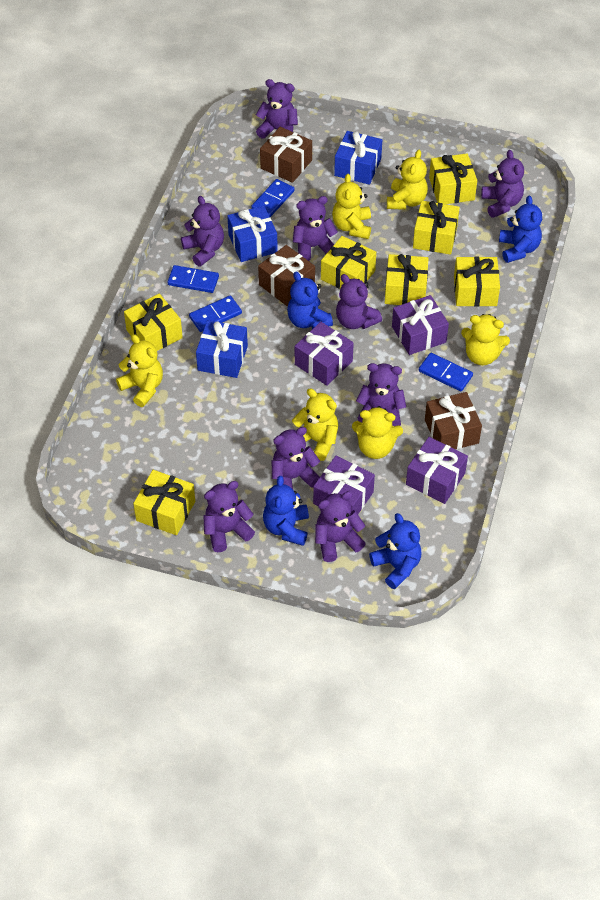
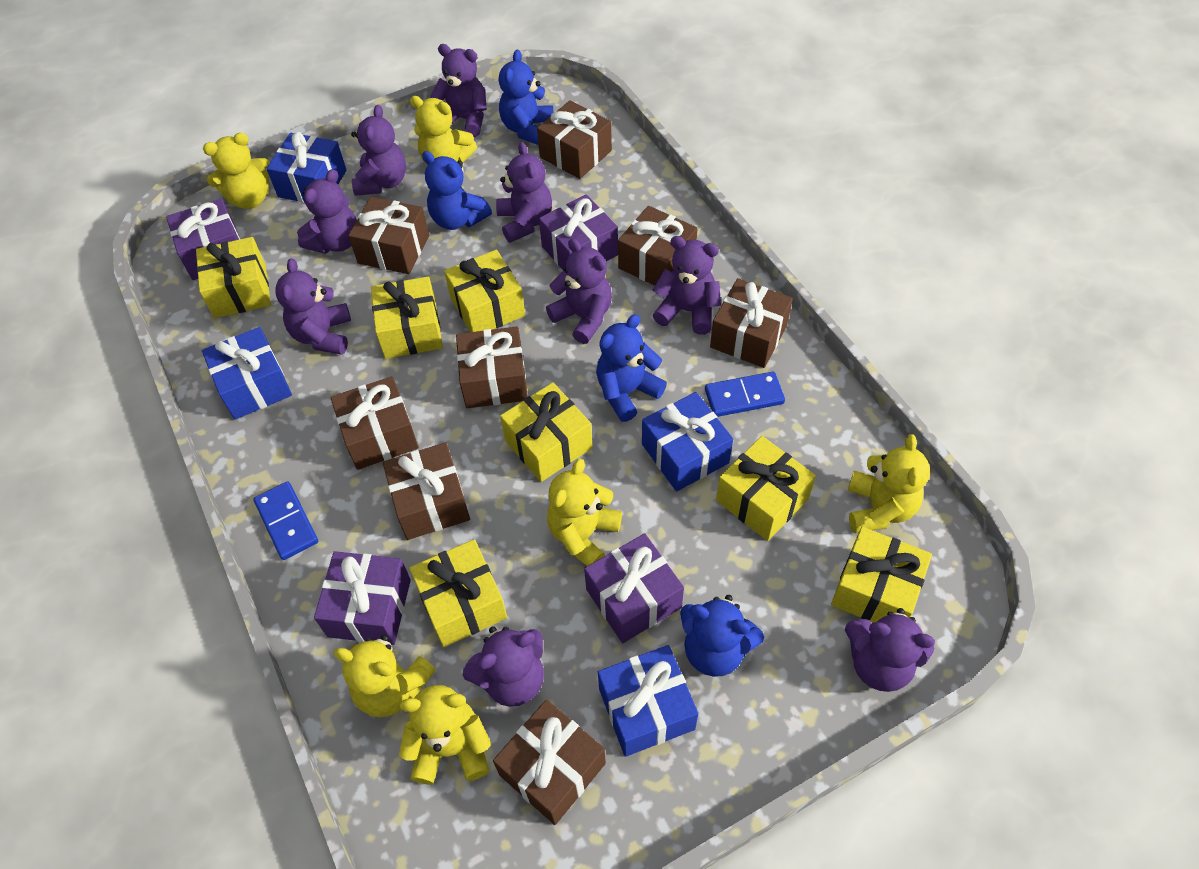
blue domino: [167,265,219,293] [189,296,242,332] [251,179,295,217] [419,353,473,391] = 4 -> [253,481,318,560] [705,372,785,417] = 2
blue gift: [196,320,248,378] [227,206,278,262] [334,131,382,185] = 3 -> [202,327,292,420] [266,132,347,203] [598,645,698,757] [642,392,733,491] = 4
brown gift: [258,245,315,306] [260,127,312,183] [425,392,482,449] = 3 -> [331,376,419,470] [348,197,429,274] [383,443,470,540] [456,326,528,408] [493,700,606,825] [537,100,612,179] [618,206,698,286] [710,278,793,368] = 8

